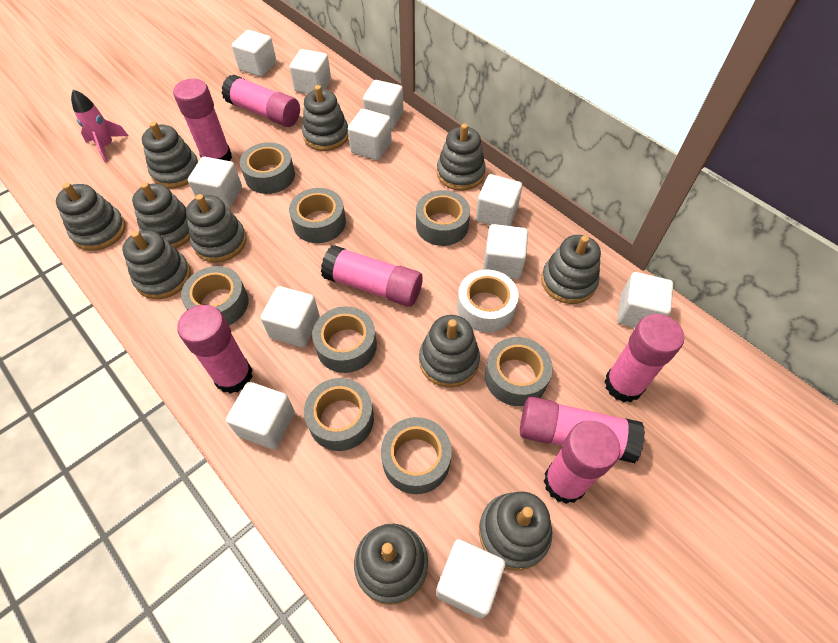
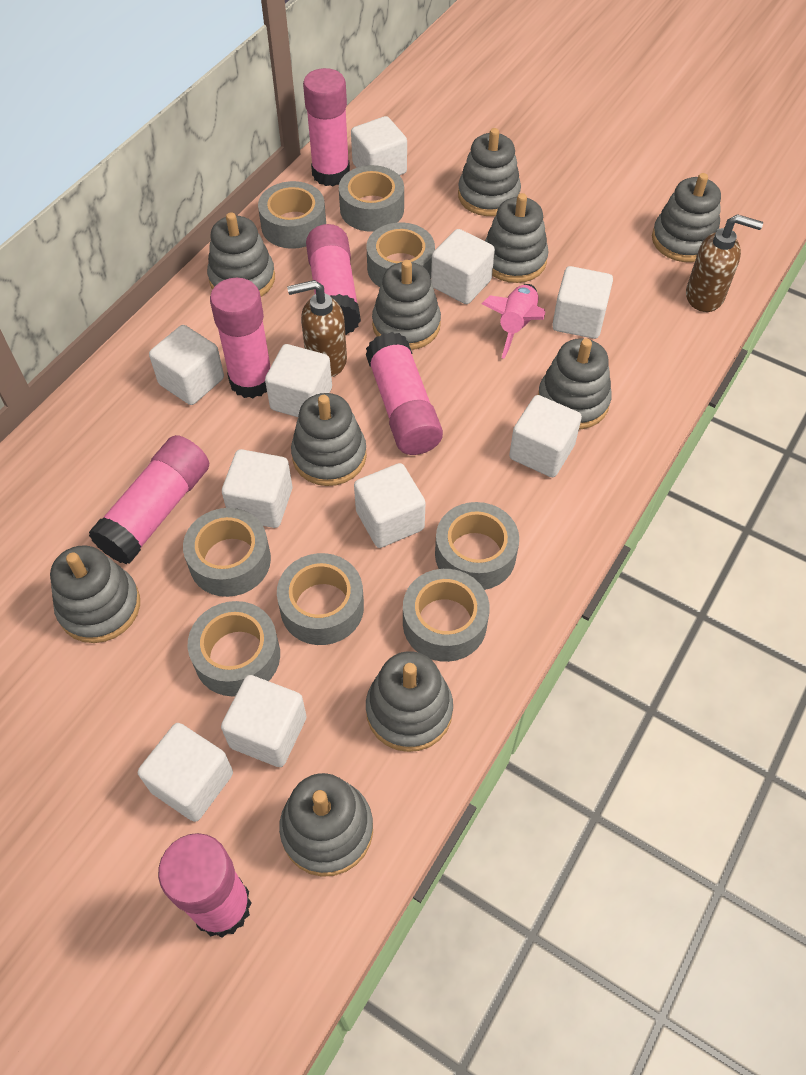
brown soap dispenser: none = 0 -> [287,280,347,377] [686,214,763,312] = 2
grey stacking toy: [56,183,126,251] [122,230,191,299] [132,182,190,249] [142,122,199,189] [186,194,247,262] [302,85,349,151] [354,523,428,605] [419,315,480,388] [437,124,486,191] [479,492,552,571] [541,235,601,304] = 11 -> [50,545,140,643] [207,212,275,297] [279,773,373,877] [291,393,367,486] [366,651,453,752] [372,260,441,350] [458,128,521,216] [485,193,549,283] [538,338,612,429] [652,173,721,262] = 10
pink glue stick: [173,79,232,161] [177,305,253,394] [222,75,300,127] [321,245,423,307] [520,396,645,463] [544,420,620,504] [604,314,684,402] = 7 -> [89,435,209,564] [158,833,251,938] [210,278,271,398] [303,68,350,186] [306,224,361,335] [366,332,443,455] = 6
white cube: [188,157,242,209] [226,382,295,449] [232,30,277,77] [261,286,320,347] [289,49,331,94] [348,109,392,160] [363,80,403,129] [436,539,505,619] [476,174,522,226] [483,224,528,279] [617,272,673,328] = 11 -> [138,723,233,822] [149,325,224,405] [221,675,306,767] [222,449,292,528] [265,344,332,417] [351,116,407,176] [354,463,426,548] [431,229,495,304] [509,395,582,477] [552,266,613,339] = 10
white tape: [457,269,519,332] = 1 -> none = 0

